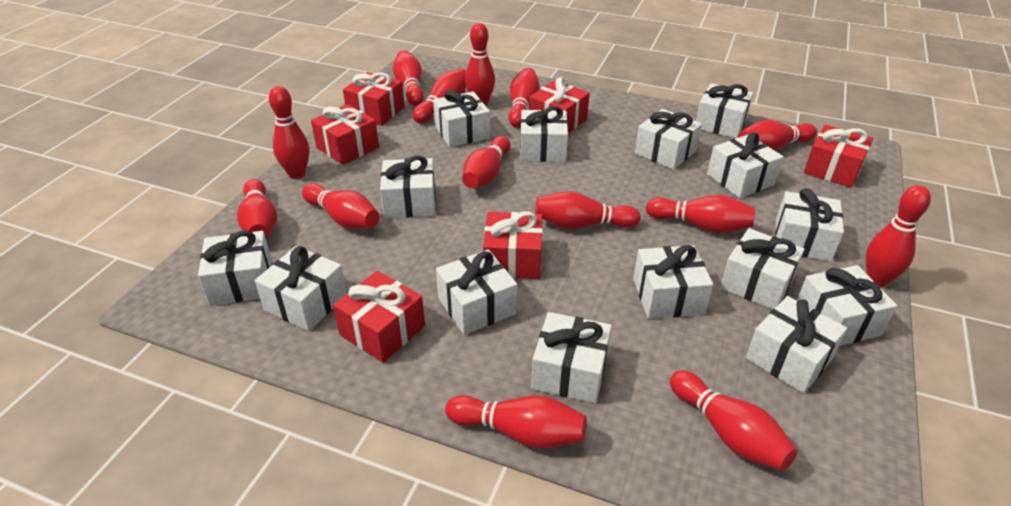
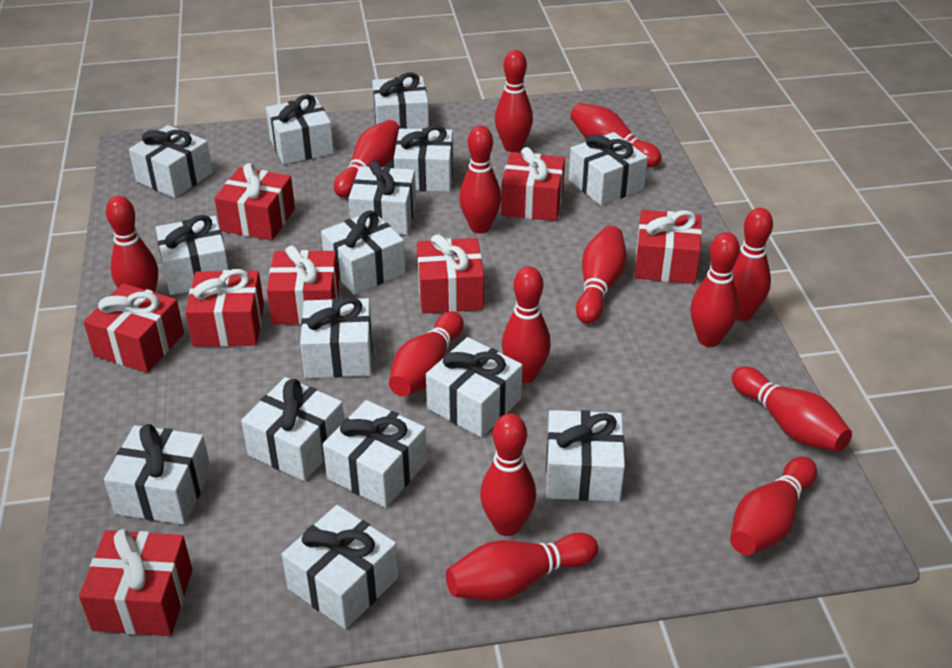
red gift: [311,104,379,165] [333,271,425,363] [343,72,405,126] [483,211,543,279] [529,77,589,133] [804,125,873,188] = 6 -> [79,529,192,636] [84,283,184,373] [185,269,264,347] [215,163,295,240] [267,245,339,325] [417,234,484,314] [501,147,565,221] [635,210,702,284] = 8

